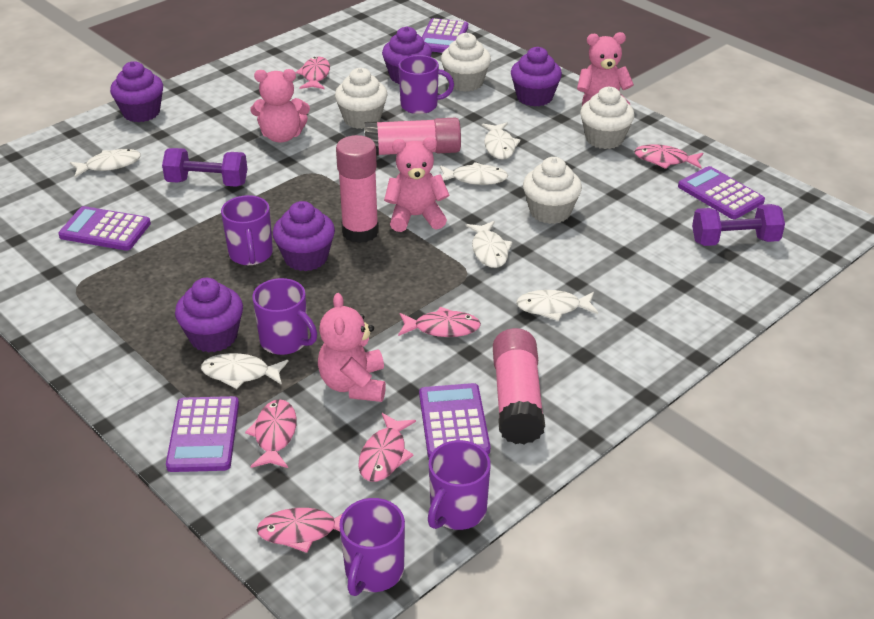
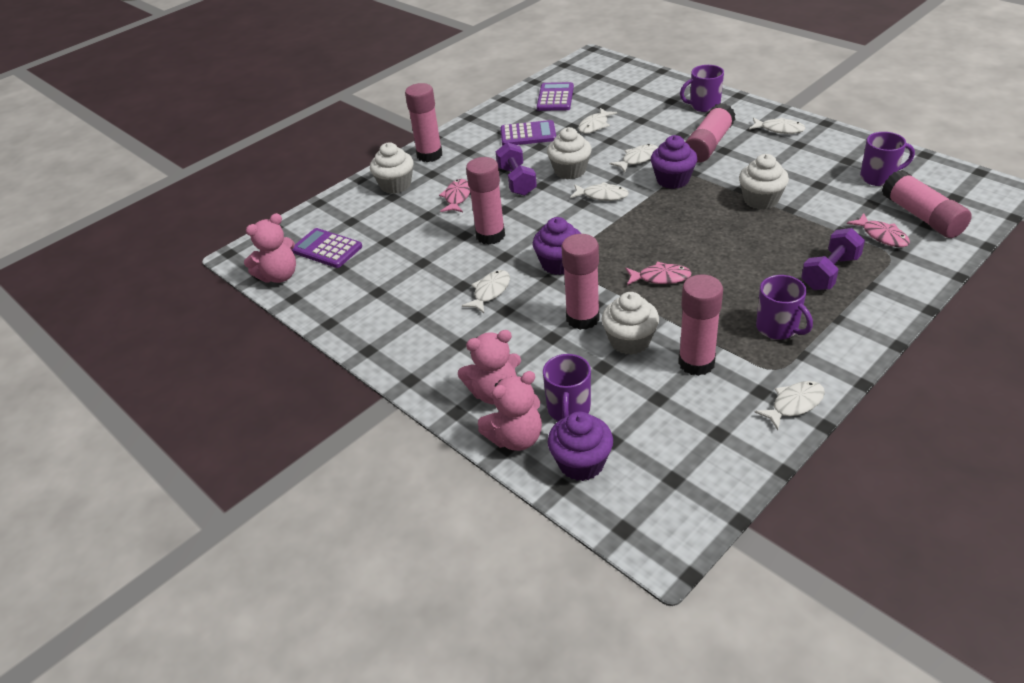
pink fish: [245,399,297,468] [257,508,342,553] [296,57,330,89] [358,413,416,482] [398,307,481,337] [634,144,703,169] = 6 -> [439,179,470,212] [626,262,691,285] [847,213,910,247] = 3
pink glue stick: [336,135,379,243] [365,118,461,156] [493,328,545,444] = 3 -> [405,83,442,162] [466,157,505,245] [561,234,600,330] [678,274,723,376] [686,103,736,163] [882,170,972,238] = 6
pink teddy bear: [251,69,310,142] [318,293,386,402] [384,137,449,232] [577,32,634,106] = 4 -> [244,213,296,283] [458,330,521,405] [478,371,542,451] = 3
purple calculator: [58,206,151,251] [166,396,239,472] [419,383,490,458] [422,18,468,53] [678,166,765,219] = 5 -> [292,228,362,268] [501,120,556,146] [537,82,574,111] = 3
purple cupcake: [110,61,163,122] [175,278,243,353] [273,201,335,271] [382,26,432,84] [511,47,562,107] = 5 -> [533,217,581,275] [548,412,613,481] [651,135,697,189] = 3
purple mug: [221,195,273,265] [252,278,317,355] [339,498,405,596] [398,55,454,114] [428,440,491,530] = 5 -> [543,354,591,421] [680,65,724,112] [756,275,813,340] [860,132,915,186] = 4

